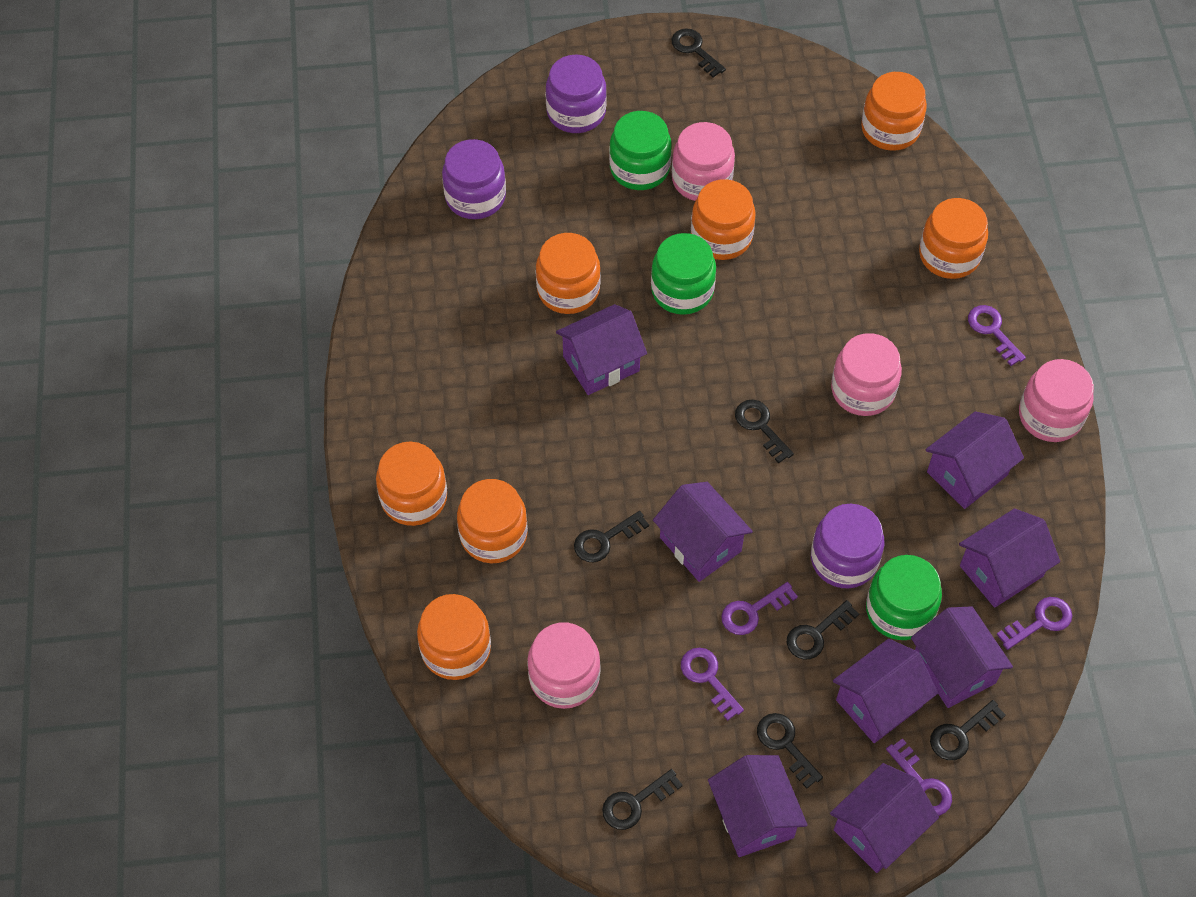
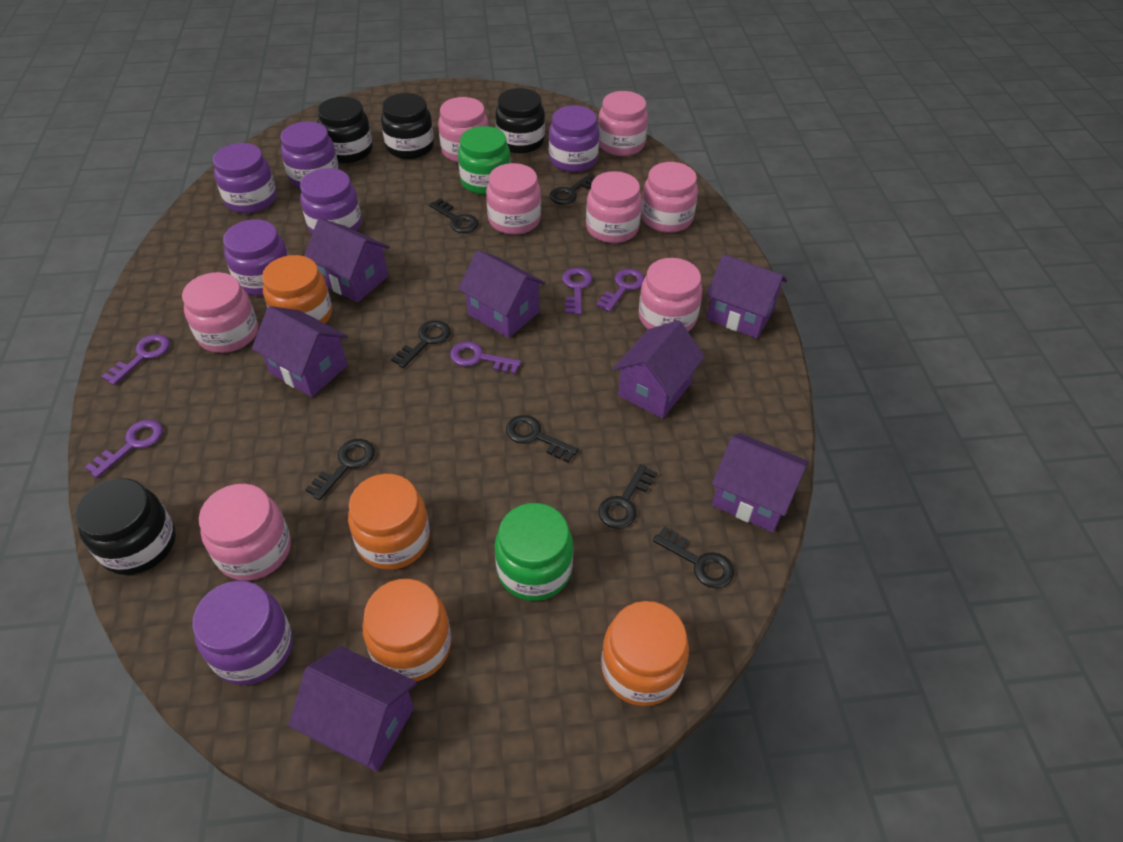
black jar: none = 0 -> [75,478,176,575] [317,97,373,163] [381,93,434,159] [495,88,545,153] = 4
green jar: [609,111,672,190] [651,233,716,315] [866,555,942,640] = 3 -> [458,126,511,195] [495,503,573,601] = 2
orange jar: [376,442,447,526] [417,594,491,680] [457,479,528,563] [536,233,601,314] [691,179,756,260] [861,72,927,151] [919,198,988,279] = 7 -> [262,255,332,324] [348,474,430,570] [363,579,451,681] [601,601,689,706] = 4
pink jar: [527,623,600,709] [672,122,735,201] [831,333,902,416] [1019,359,1094,442] = 4 -> [182,272,258,353] [199,484,291,581] [438,97,489,162] [486,163,541,235] [586,171,642,243] [598,91,648,156] [639,258,702,331] [641,162,698,233] = 8
purple house: [556,304,647,395] [653,482,753,582] [708,755,808,857] [830,763,939,873] [833,639,938,743] [911,606,1013,708] [925,411,1024,509] [959,508,1060,608] = 8 -> [252,306,348,397] [288,646,417,772] [304,218,390,302] [458,250,546,338] [613,320,705,419] [706,254,787,338] [712,433,809,532] = 7
purple jar: [442,139,506,219] [546,54,607,133] [811,504,884,588] = 3 -> [192,581,293,685] [213,143,277,213] [223,219,289,296] [281,121,339,188] [300,168,361,234] [549,106,599,172] = 6

